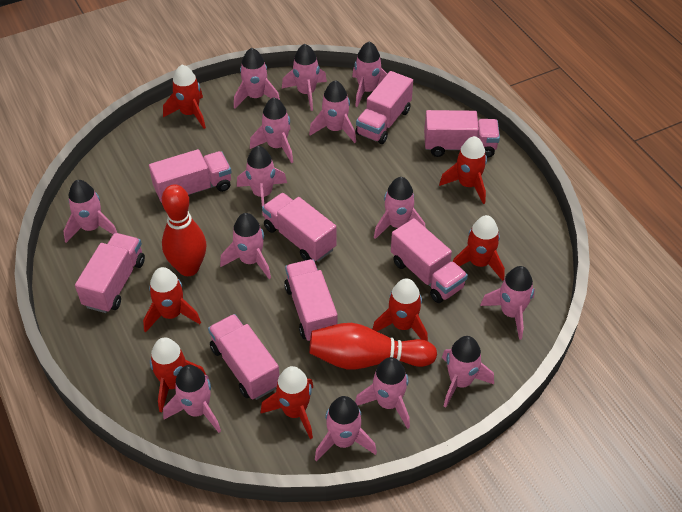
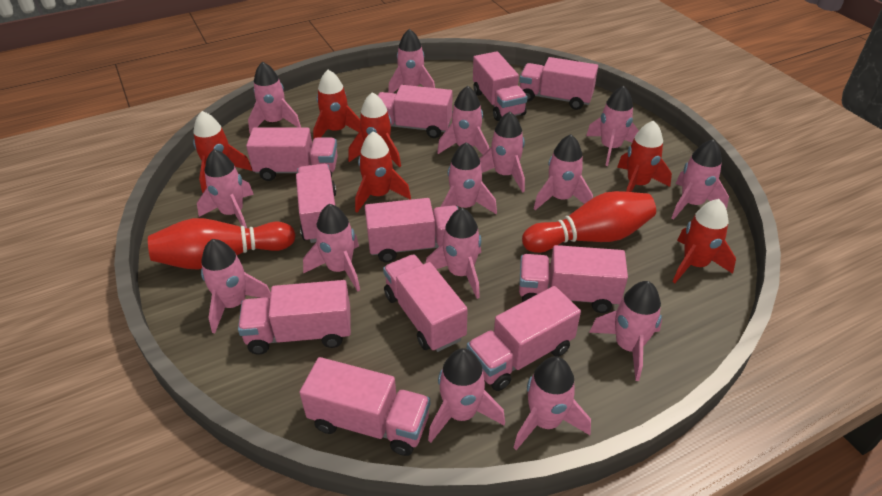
pink rocket: [63,180,117,243] [163,365,221,433] [220,213,271,279] [234,48,280,109] [237,146,287,216] [250,97,293,163] [282,44,327,111] [309,80,356,143] [315,396,377,461] [352,41,387,107] [355,357,410,429] [374,177,426,239] [442,336,494,408] [480,266,535,340] = 14 -> [197,149,254,228] [201,239,271,334] [248,62,301,134] [303,204,360,292] [388,29,435,93] [426,208,481,299] [428,348,505,443] [437,86,489,155] [441,142,497,214] [480,111,525,193] [514,356,591,450] [534,134,593,210] [586,85,639,166] [589,281,662,381] [671,139,729,220] = 15
pink truck: [75,233,145,313] [149,149,232,203] [208,314,280,400] [262,193,337,262] [284,259,338,341] [356,71,413,144] [391,218,468,303] [424,110,500,158] = 8 -> [238,280,351,355] [246,128,338,181] [296,164,336,243] [300,357,430,456] [365,198,458,263] [378,85,452,138] [383,255,468,352] [467,286,581,391] [473,51,527,121] [519,57,598,110] [519,245,628,313] = 11
red rocket: [143,267,201,333] [150,337,206,412] [163,65,206,129] [261,366,313,439] [373,278,428,341] [439,136,487,204] [453,215,505,281] = 7 -> [193,111,252,193] [313,70,360,138] [348,92,401,167] [355,132,411,213] [617,121,672,192] [673,199,736,283] = 6

